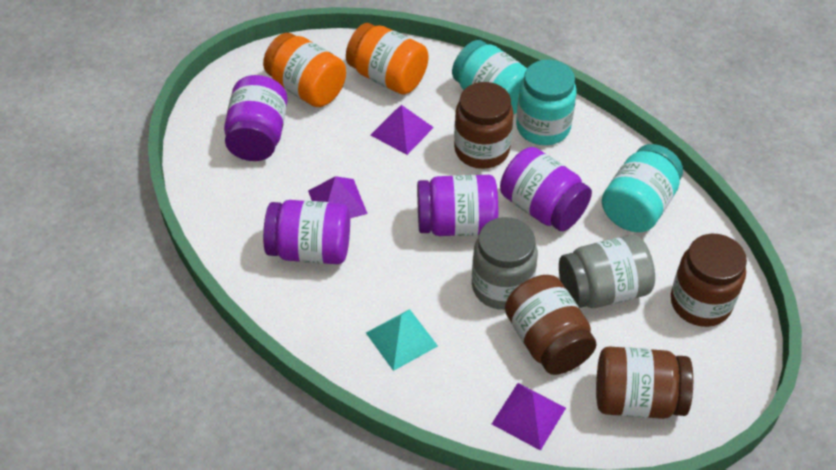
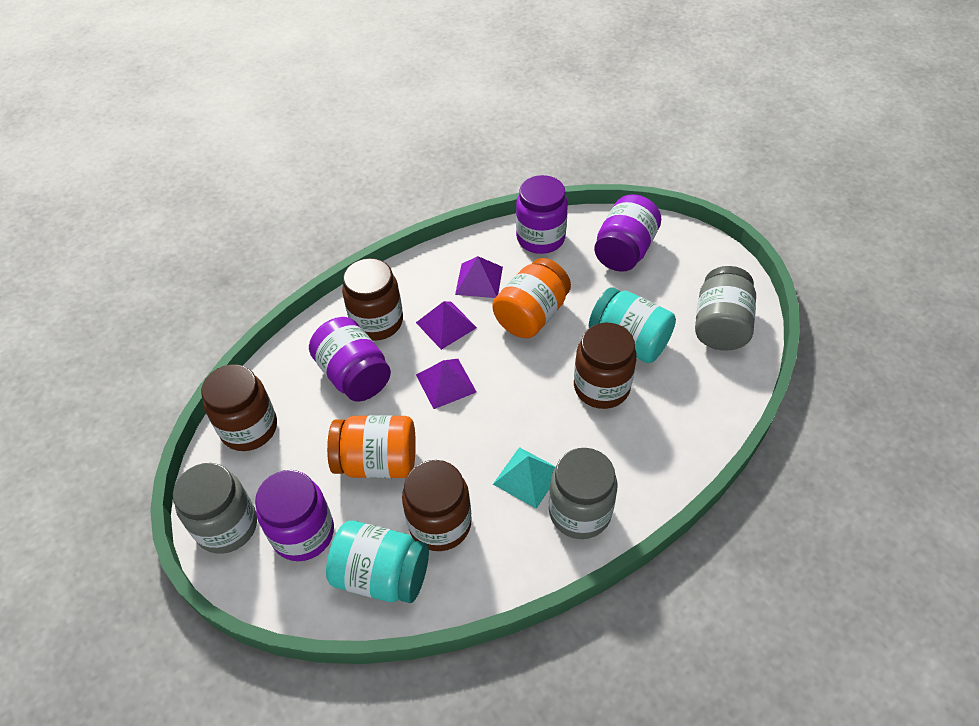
grey jar: [472,217,538,310] [559,235,655,308] = 2 -> [173,463,257,554] [549,448,618,539] [695,266,756,351] = 3
turquoise jar: [452,40,527,115] [516,60,577,145] [602,144,683,232] = 3 -> [326,521,429,603] [589,287,676,363] = 2

